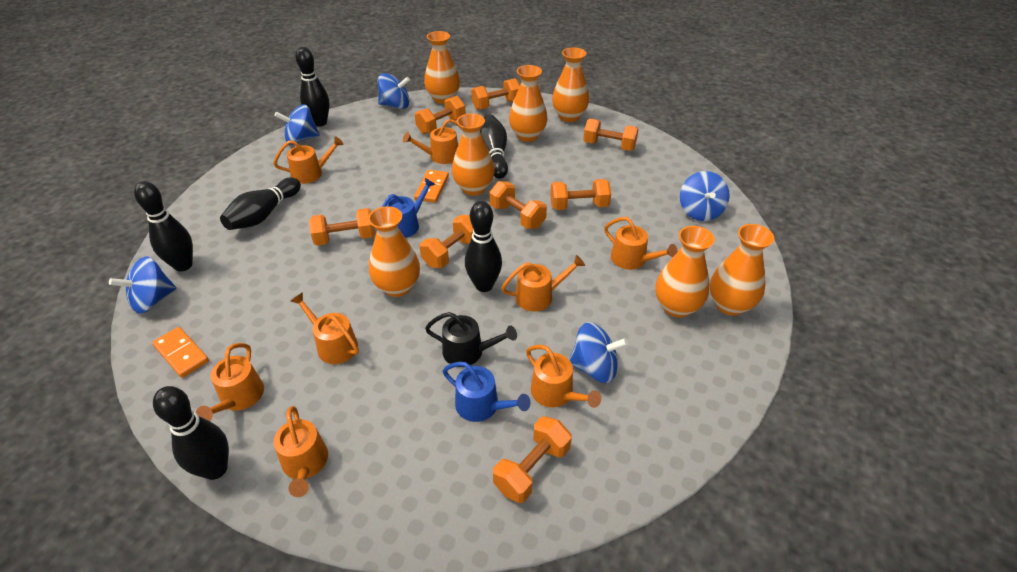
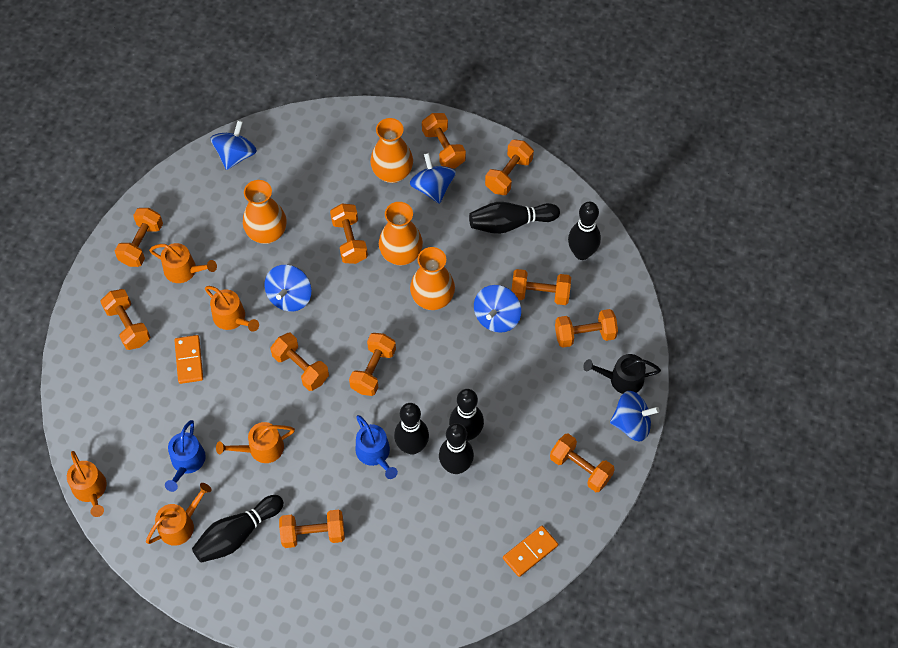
orange dumbbell: [309,208,375,246] [415,96,466,134] [420,215,473,268] [471,78,520,110] [489,181,547,229] [493,416,572,503] [550,179,611,210] [583,119,639,151] = 8 -> [100,289,150,350] [115,208,163,267] [270,333,329,391] [279,510,345,548] [330,204,368,264] [349,333,396,396] [422,113,466,169] [485,140,534,195] [511,269,571,305] [550,433,615,492] [555,309,618,348] = 11
orange vase: [368,206,420,297] [424,31,460,104] [452,113,495,196] [509,65,548,142] [552,47,589,122] [655,226,715,318] [710,224,774,316] = 7 -> [243,180,287,244] [370,118,413,183] [379,202,423,265] [410,247,455,310] = 4
orange watering can: [196,343,264,421] [273,136,344,184] [274,406,328,497] [291,292,359,364] [403,119,459,164] [501,255,585,312] [526,345,601,408] [604,217,678,270] = 8 -> [67,451,106,517] [146,483,212,546] [149,243,217,283] [205,286,259,332] [216,422,295,463] = 5

